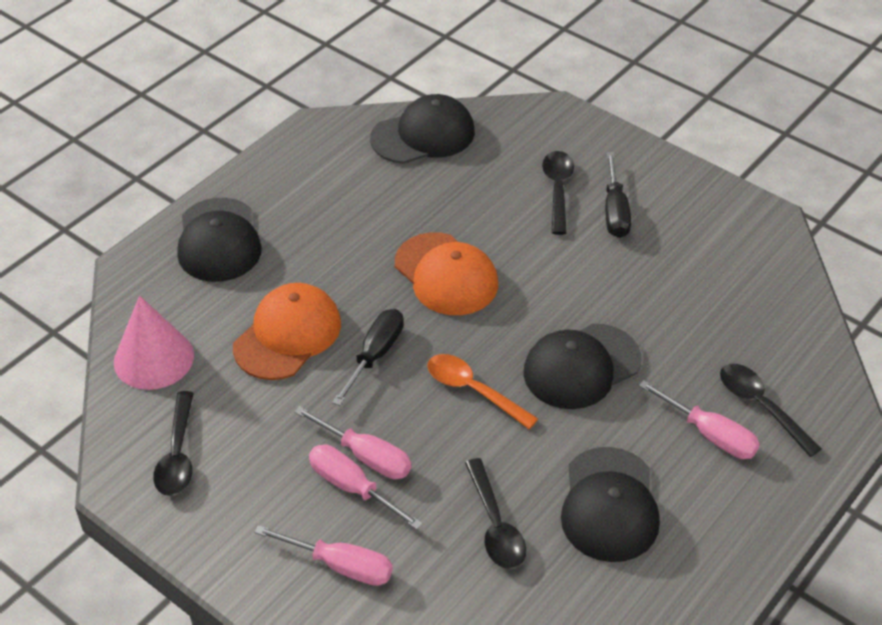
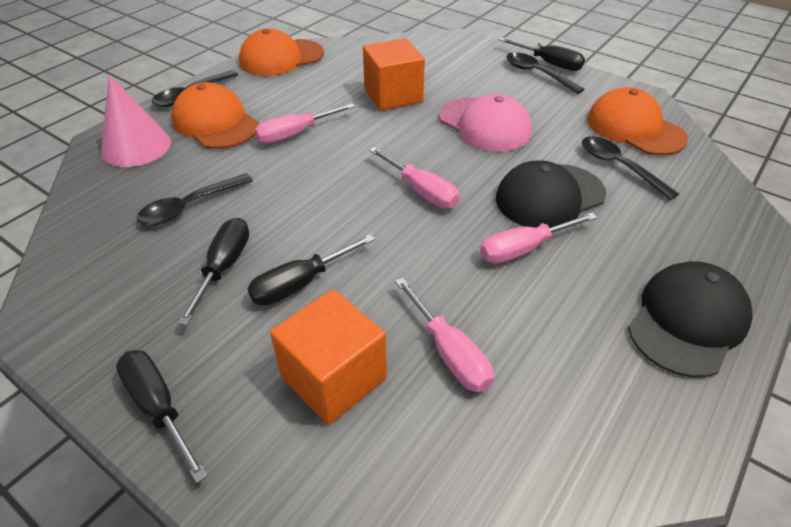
black cap: [177,198,262,282] [370,94,475,164] [523,324,642,409] [561,447,660,562] = 4 -> [496,160,606,228] [628,261,753,378] = 2
black screwdriver: [332,309,404,406] [605,152,631,238] = 2 -> [116,350,208,483] [177,218,249,326] [248,234,375,306] [499,37,585,71] = 4
orange cap: [233,283,341,380] [395,232,498,315] = 2 -> [171,82,259,149] [239,29,324,76] [587,87,688,155] = 3
orange cube: none = 0 -> [270,289,387,425] [363,38,425,111] = 2
orange spoon: [427,354,538,429] = 1 -> none = 0
pink cap: none = 0 -> [439,94,532,152] = 1

